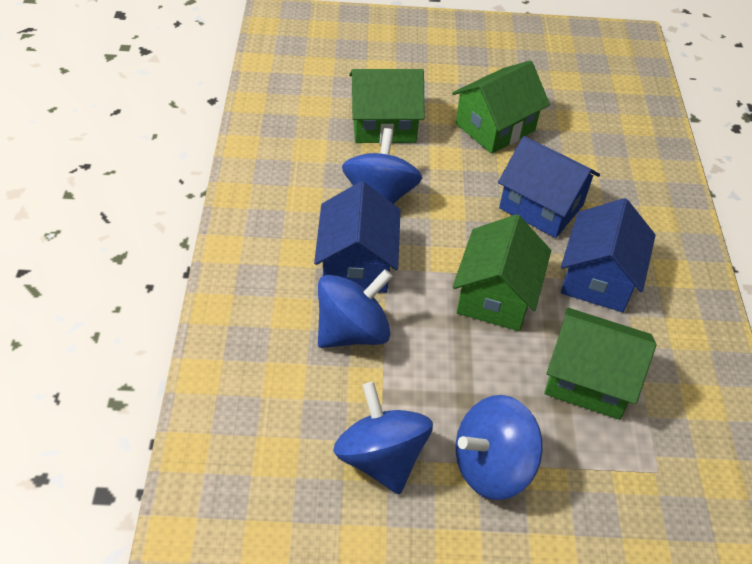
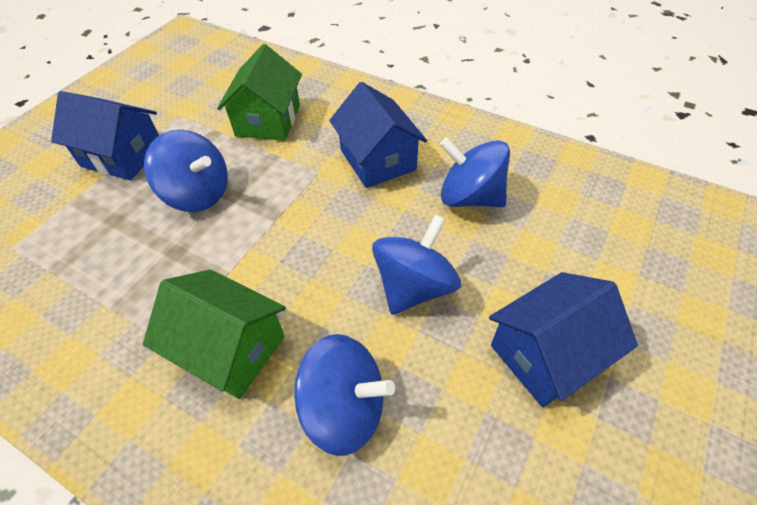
green house: [349,69,424,144] [452,60,550,154] [453,214,551,331] [544,308,656,420] = 4 -> [143,270,286,399] [217,44,302,141] = 2

